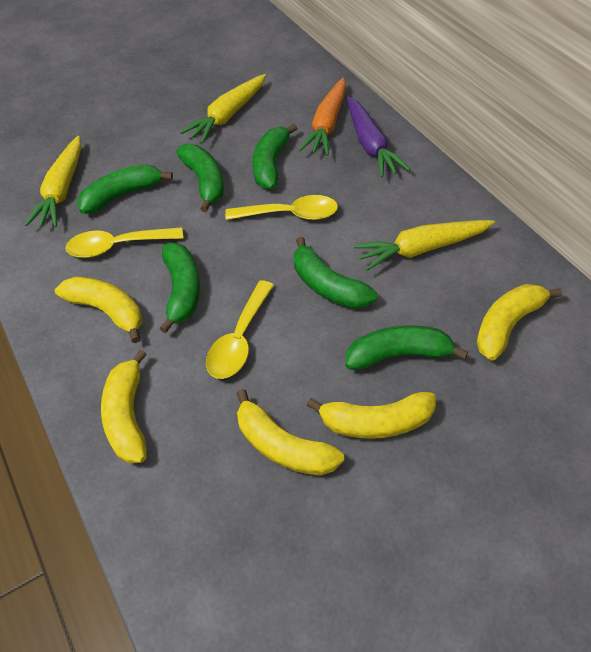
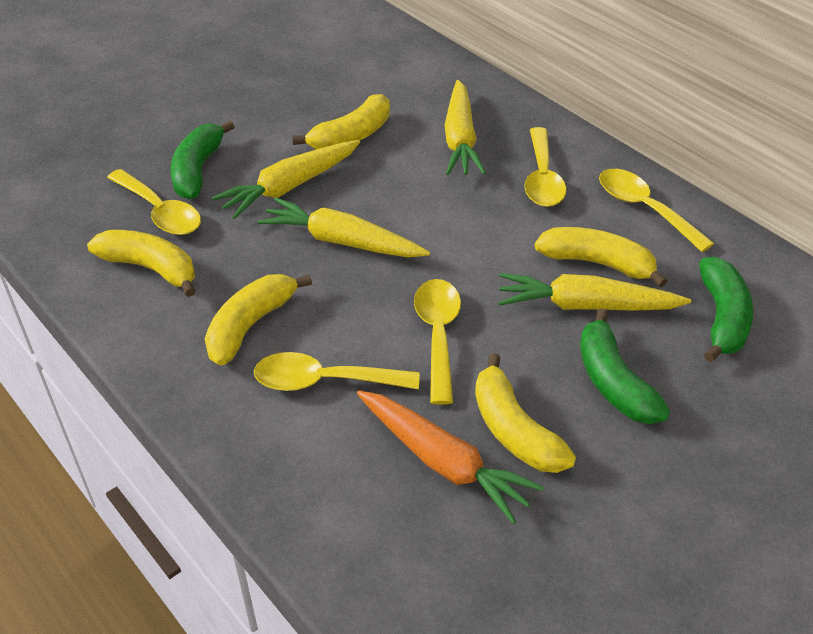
green banana: [77,164,173,214] [159,243,200,333] [177,144,224,212] [253,124,298,190] [294,237,377,309] [345,326,468,370] = 6 -> [170,120,235,199] [580,309,670,424] [699,257,753,362] = 3
purple carrot: [347,97,410,178] = 1 -> none = 0
yellow carrot: [25,136,81,227] [180,74,266,143] [354,220,495,271] = 3 -> [212,140,360,219] [257,198,430,258] [445,80,486,175] [498,273,691,311] = 4
yellow spoon: [65,227,183,258] [206,280,274,379] [225,195,338,220] = 3 -> [107,169,201,235] [254,352,420,391] [414,279,461,405] [524,127,566,207] [599,169,714,252] = 5

